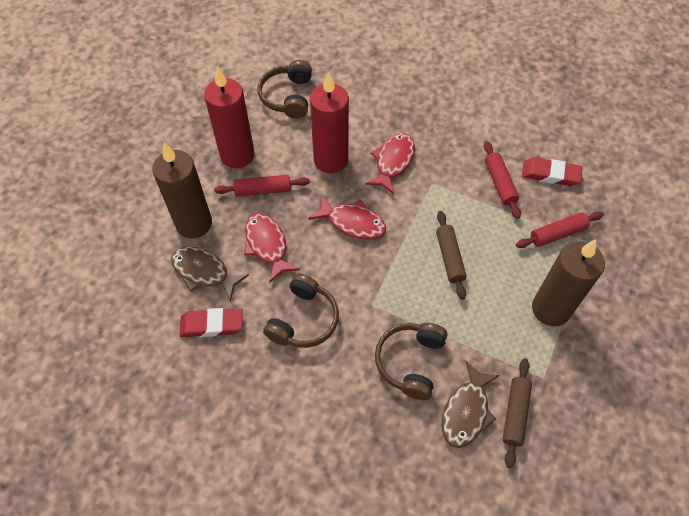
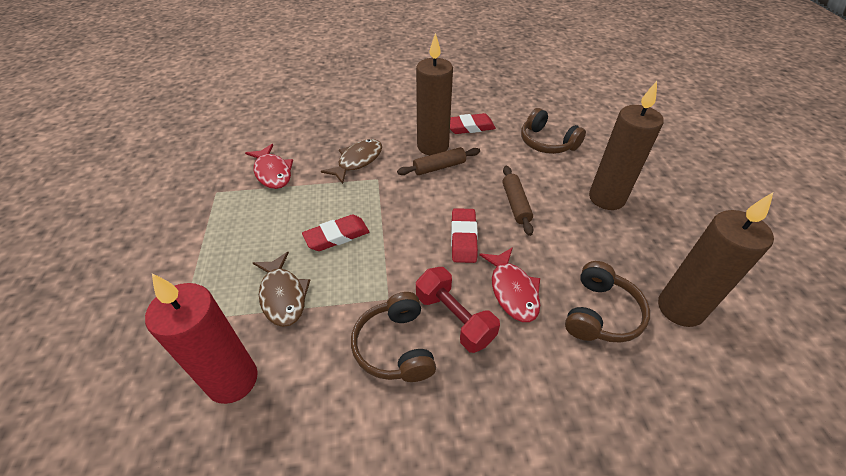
brown candle: [152,143,212,239] [532,240,605,326] = 2 -> [416,33,453,155] [589,81,664,210] [658,192,774,327] = 3
red candle: [204,66,254,168] [310,72,349,174] = 2 -> [145,273,258,404] = 1
red dumbbell: none = 0 -> [416,267,500,353] = 1
red eraser: [180,308,242,337] [522,157,583,186] = 2 -> [302,214,369,251] [450,113,496,134] [451,208,478,263] = 3
red fish: [244,213,300,283] [308,194,386,240] [365,133,415,194] = 3 -> [245,144,293,189] [479,247,540,322] = 2
red rolling pin: [214,175,310,197] [484,141,521,219] [516,211,604,248] = 3 -> none = 0

